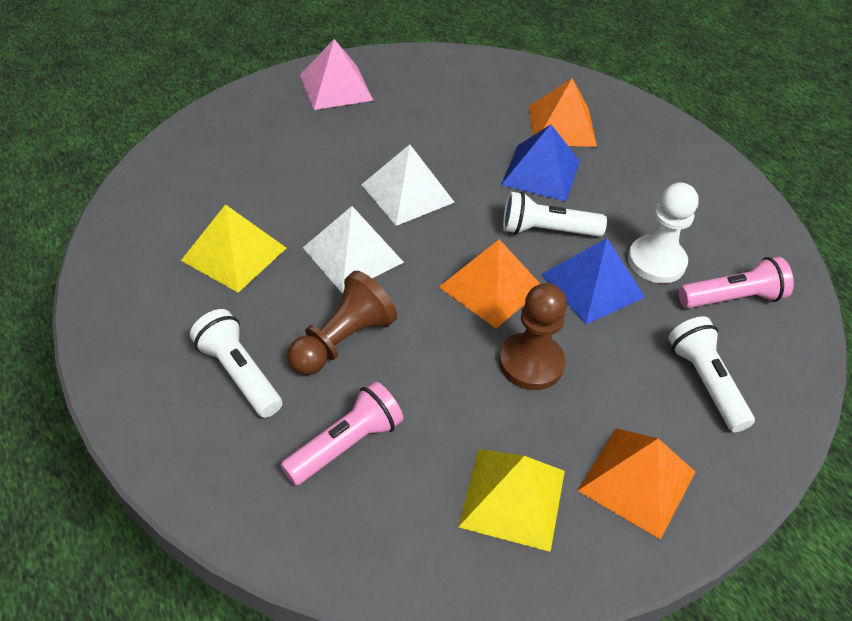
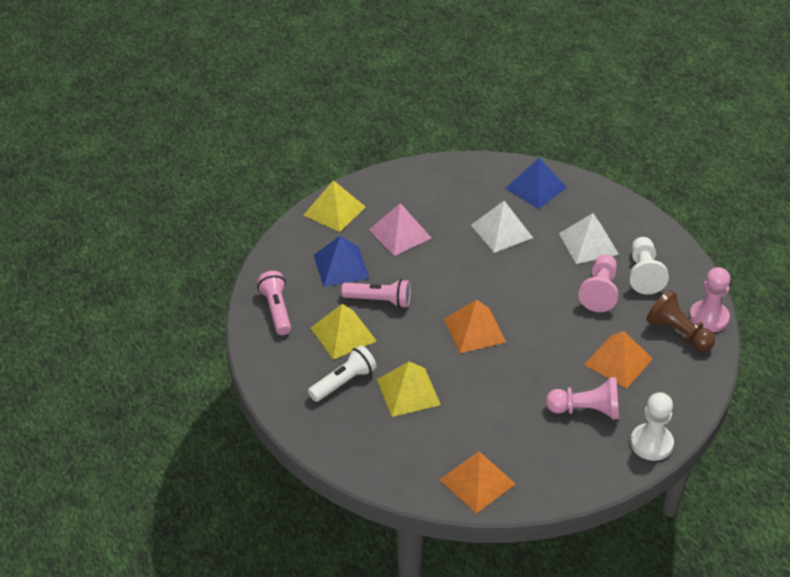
brown pawn: [287,271,397,375] [499,283,567,390] = 2 -> [646,290,715,352] = 1
pink pawn: none = 0 -> [546,377,619,420] [578,254,618,312] [689,267,730,332] = 3
white flashlight: [190,309,282,418] [503,192,607,237] [668,316,755,432] = 3 -> [308,345,377,402] = 1
white pawn: [628,182,699,283] = 1 -> [629,237,669,294] [630,392,674,461] = 2
yellow pyramid: [181,204,286,293] [458,449,565,552] = 2 -> [304,180,365,232] [311,304,376,360] [377,362,441,417] = 3

